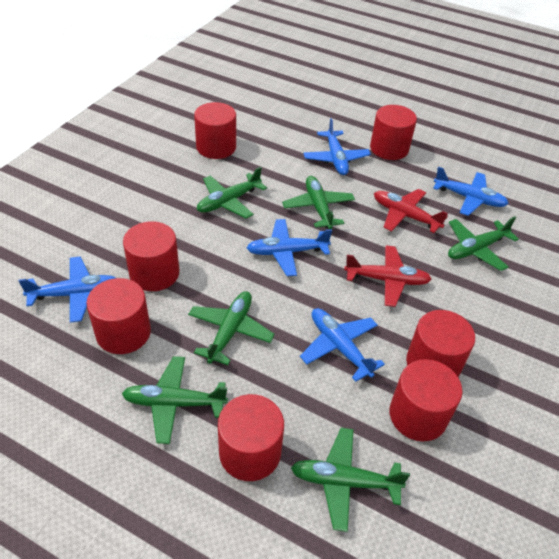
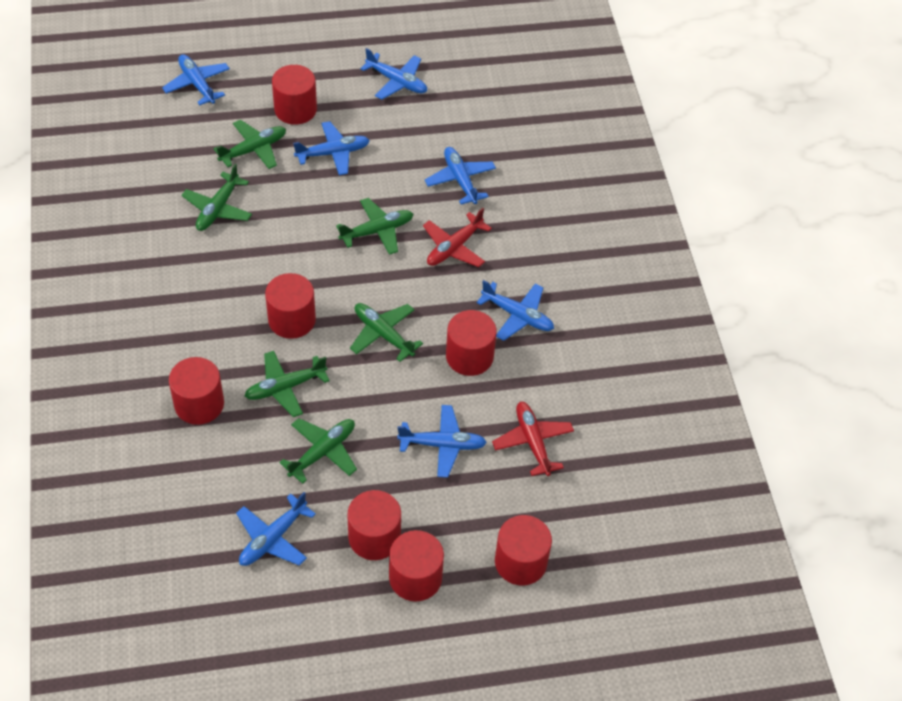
blue plane: [18,257,116,323] [247,219,332,276] [300,308,385,382] [303,118,371,175] [433,167,509,216] = 5 -> [162,54,230,106] [236,492,316,566] [293,121,370,175] [360,48,427,100] [397,405,487,478] [425,147,496,205] [477,280,554,341] = 7

